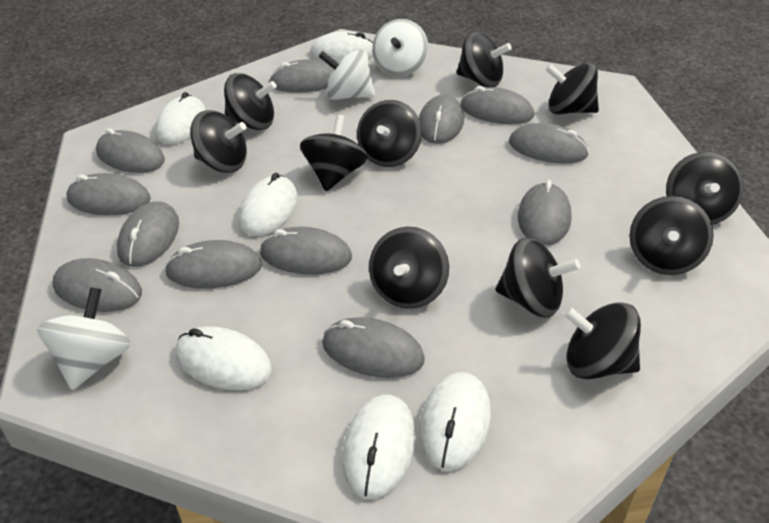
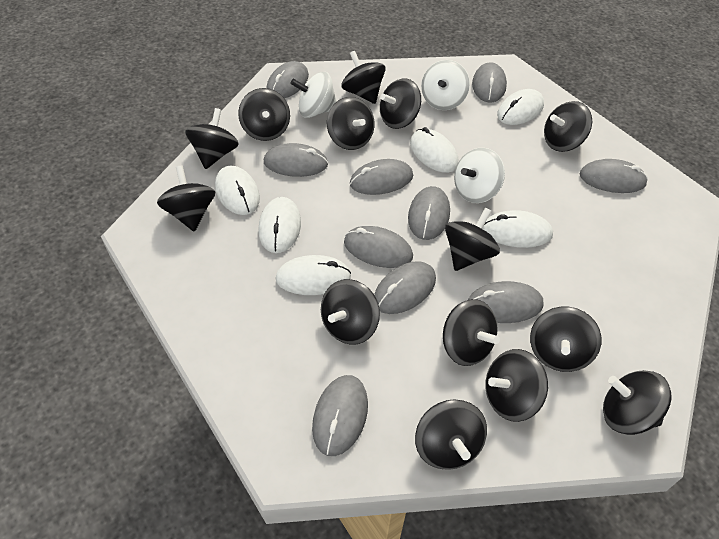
black spinning top: [190,110,247,173] [224,73,277,130] [300,114,367,191] [357,100,422,167] [369,227,449,309] [457,32,512,87] [496,237,580,317] [545,63,599,115] [563,302,641,380] [630,196,714,275] [666,152,743,225] = 11 -> [157,166,215,232] [185,108,239,169] [238,88,290,141] [321,279,380,344] [327,97,374,150] [341,51,386,104] [380,78,421,129] [415,400,487,470] [443,299,500,366] [445,208,500,271] [485,349,548,422] [530,307,601,372] [544,101,592,152] [603,370,672,435] = 14
grey mouse: [53,258,142,312] [66,173,151,215] [96,129,165,173] [117,201,179,267] [165,240,262,289] [260,227,352,275] [269,59,334,93] [322,317,425,378] [419,95,464,144] [461,86,534,124] [509,123,589,163] [518,180,572,245] = 12 -> [264,143,328,177] [266,61,309,98] [312,375,368,456] [344,226,413,268] [350,159,413,195] [374,261,436,314] [408,186,450,240] [468,281,543,323] [472,62,507,103] [580,159,648,193] = 10

